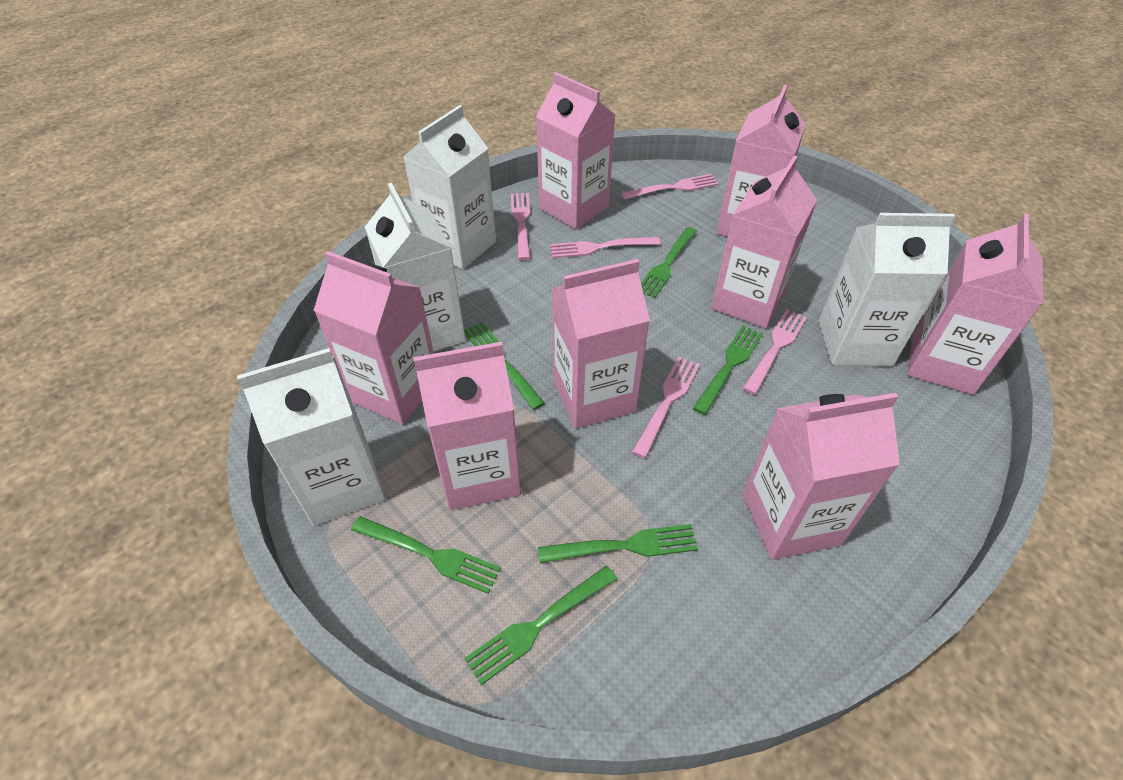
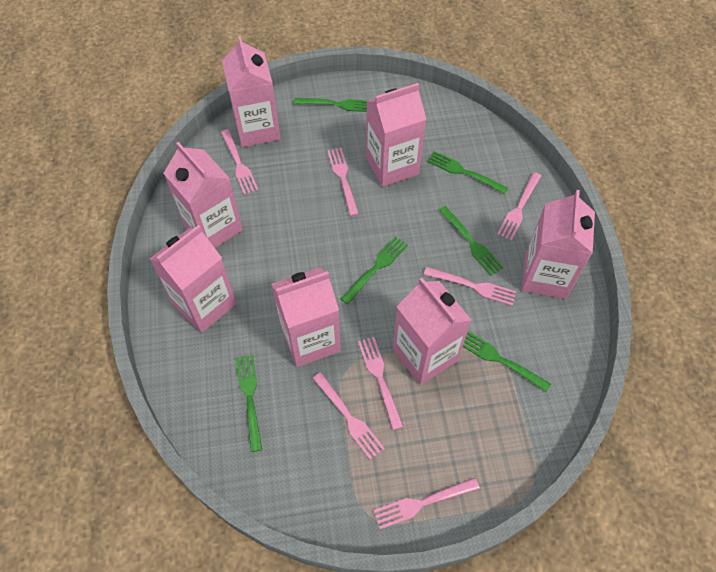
pink carton: [314,251,434,425] [413,342,521,510] [536,72,615,229] [552,259,650,429] [711,155,817,328] [716,85,806,237] [743,393,900,560] [907,214,1043,395] = 8 -> [150,225,237,333] [164,142,243,248] [222,36,281,147] [271,267,341,367] [366,83,426,187] [393,278,471,385] [521,190,595,299] = 7
pink fork: [511,193,530,260] [550,237,661,258] [621,174,719,200] [632,357,700,458] [743,309,807,395] = 5 -> [221,129,258,195] [312,372,385,460] [327,148,359,216] [358,337,403,430] [373,478,480,529] [424,267,517,306] [497,172,541,241] = 7
white carton: [237,348,386,526] [365,183,466,351] [403,105,496,270] [818,213,955,366] = 4 -> none = 0

